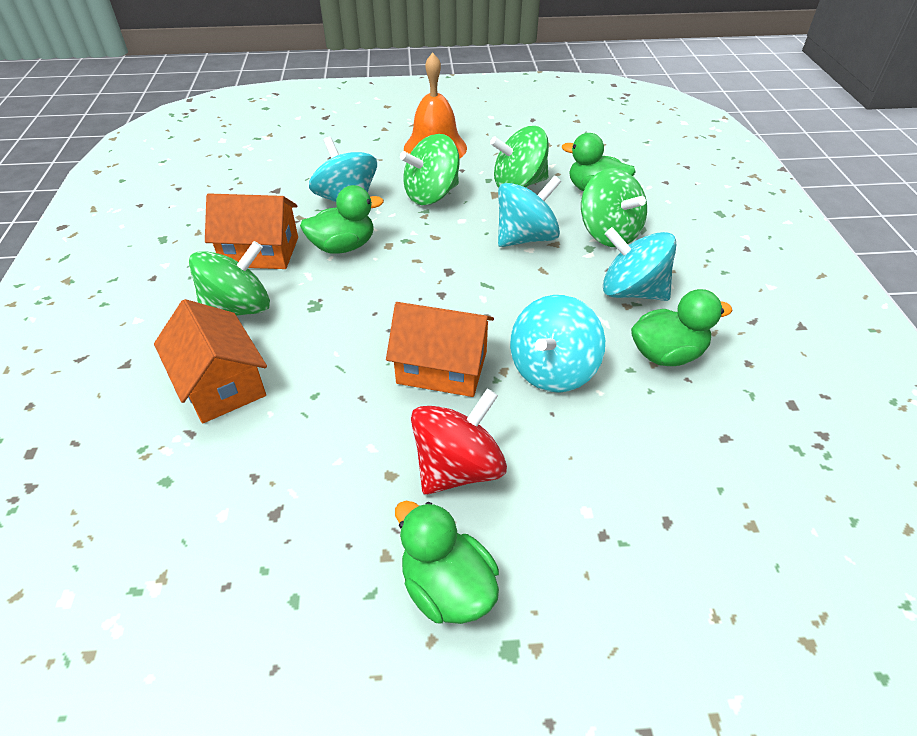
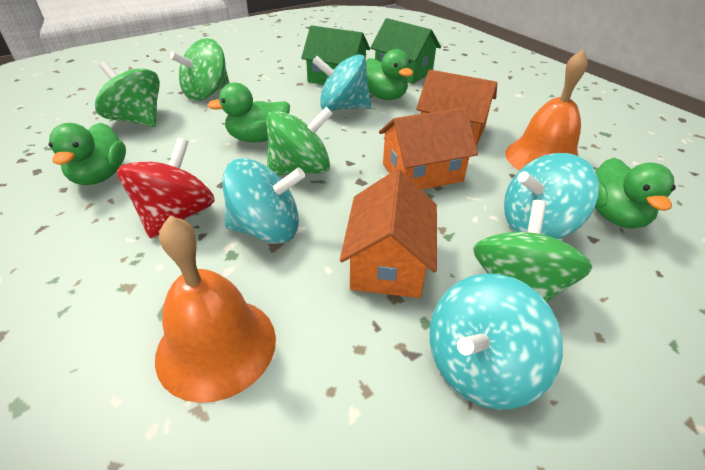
green house: none = 0 -> [301,25,370,85] [371,18,441,84] = 2
orange bell: [404,52,467,159] = 1 -> [155,216,276,403] [505,49,588,170] = 2

